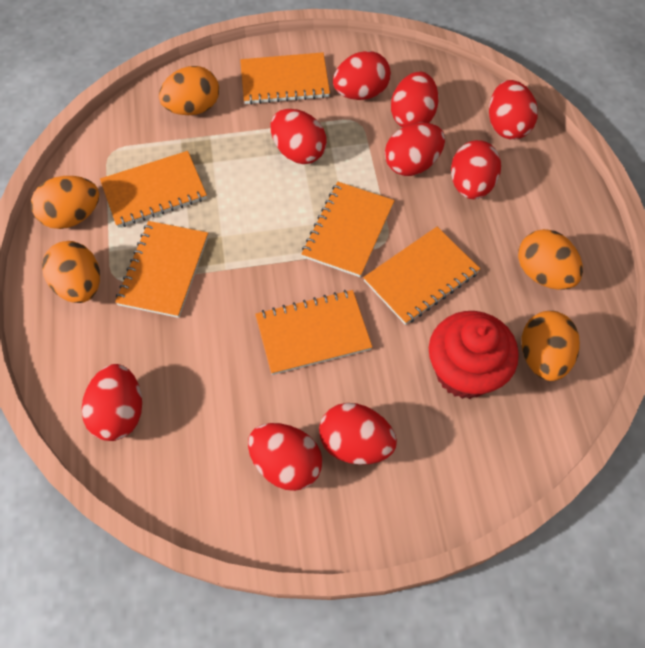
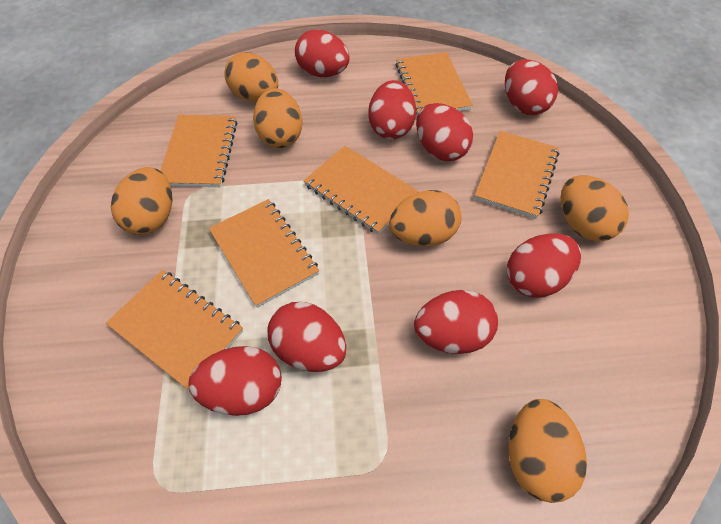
orange egg: [31,176,99,229] [42,241,100,303] [159,66,219,115] [518,229,583,290] [522,311,580,381] = 5 -> [111,167,172,235] [224,52,278,102] [253,88,303,148] [389,190,461,247] [508,399,587,503] [560,175,629,241] = 6
red cupcake: [429,311,519,399] = 1 -> none = 0
red egg: [82,364,142,441] [248,423,323,491] [271,109,327,164] [319,403,397,465] [333,51,391,100] [385,122,445,176] [391,72,439,128] [451,140,501,199] [489,80,538,140] = 9 -> [189,346,282,416] [267,302,346,372] [295,29,350,77] [368,80,416,139] [414,290,498,354] [416,103,473,161] [505,59,558,115] [507,233,581,298] = 8

